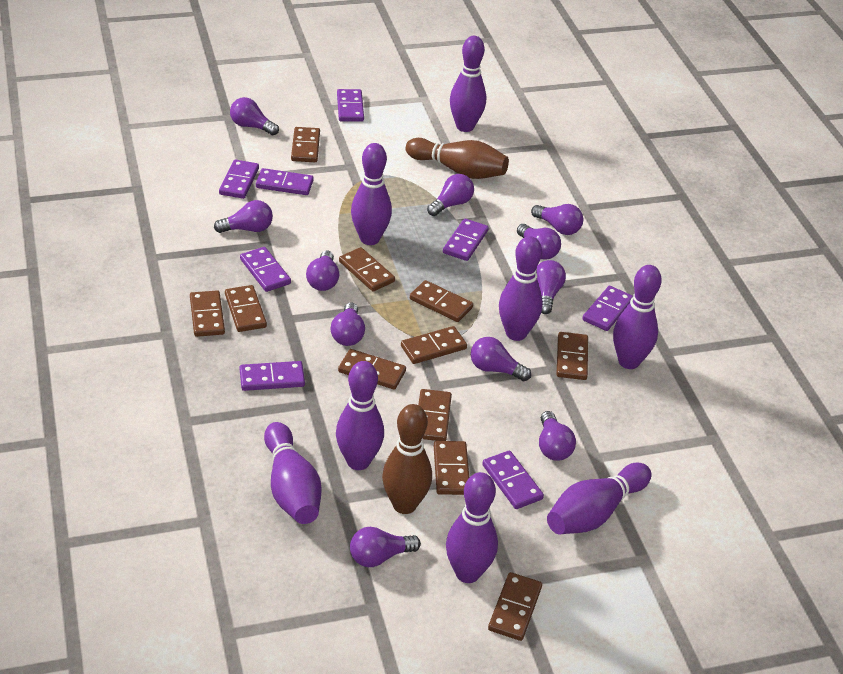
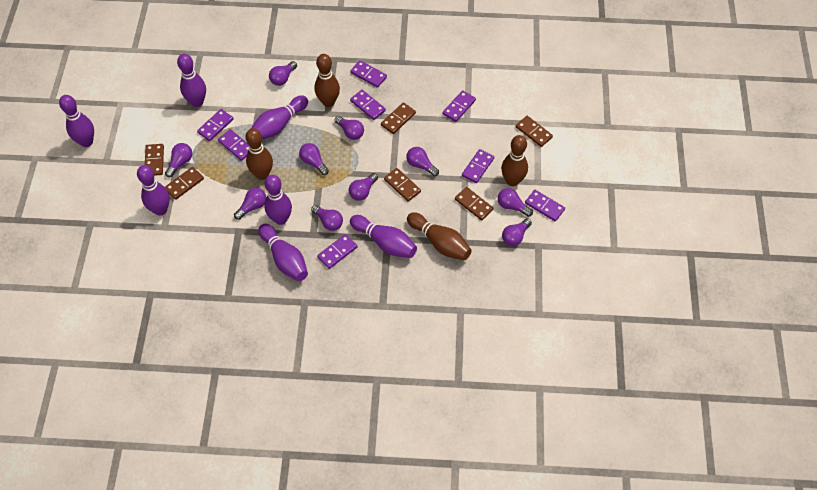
brown bowling pin: [382,404,432,514] [406,138,509,179] = 2 -> [246,128,273,180] [314,54,340,107] [407,212,472,260] [501,135,528,186] = 4
brown domino: [190,290,225,337] [225,285,267,332] [291,127,320,162] [338,349,406,390] [339,247,395,291] [401,326,467,364] [410,280,473,322] [418,389,452,441] [434,441,469,495] [488,572,542,641] [556,332,588,380] = 11 -> [145,144,164,176] [165,167,204,200] [381,103,416,134] [384,168,421,202] [455,187,494,221] [516,116,553,147] = 6
purple bowling pin: [264,422,322,524] [336,361,384,470] [351,143,392,245] [446,472,498,583] [450,36,486,132] [499,236,543,341] [547,463,652,534] [613,265,662,369] = 8 -> [59,95,94,147] [137,165,170,215] [177,54,206,107] [251,96,308,139] [259,224,308,281] [264,175,292,225] [350,215,417,258] = 7
purple light bulb: [214,200,273,233] [230,97,279,135] [306,250,339,291] [331,302,365,346] [350,527,421,567] [427,174,474,216] [471,337,531,381] [517,224,561,260] [531,204,583,235] [536,260,566,314] [539,411,576,461] = 11 -> [165,143,192,178] [234,188,266,220] [269,61,297,86] [299,143,329,175] [311,205,343,231] [335,116,364,140] [349,173,378,201] [406,147,439,176] [498,188,533,217] [502,218,532,246] = 10

